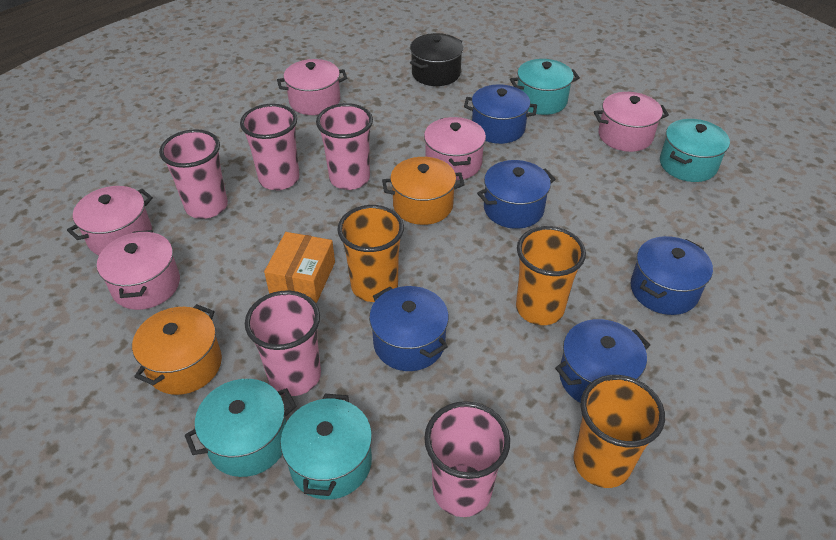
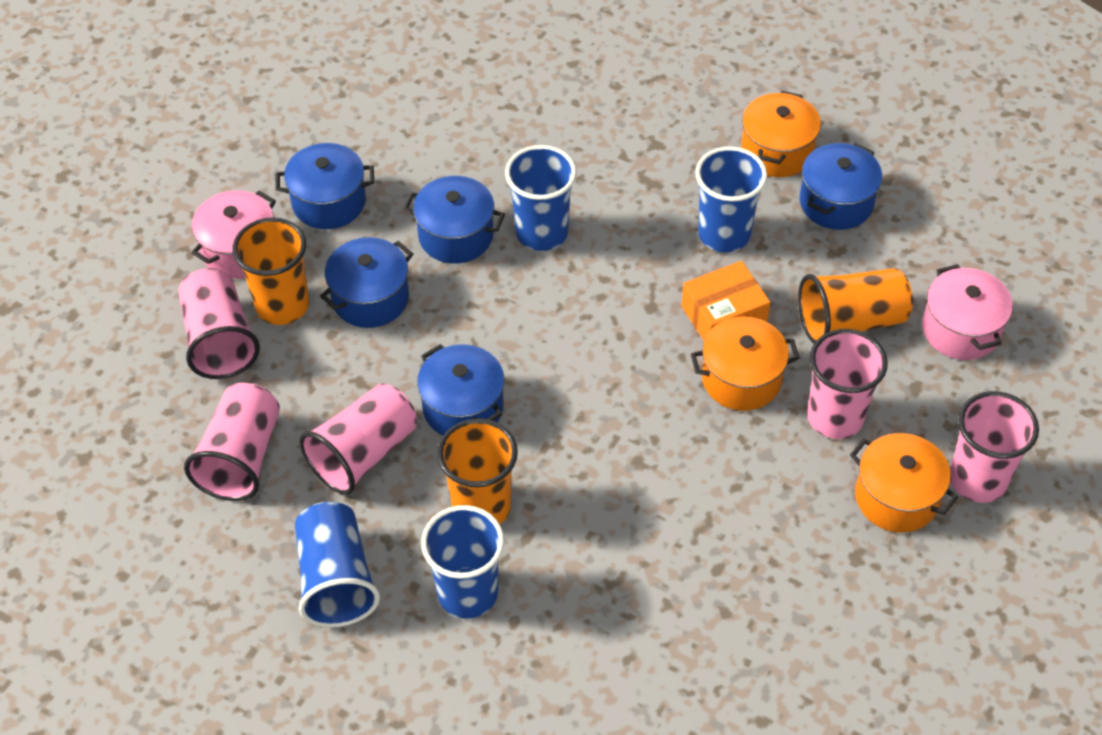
black pot: [410,33,463,86] = 1 -> none = 0
blue cup: none = 0 -> [295,502,380,628] [421,505,504,619] [505,145,577,251] [695,146,767,253] = 4
orange pot: [132,304,222,395] [382,157,465,225] = 2 -> [691,316,800,411] [741,91,821,177] [850,433,958,532] = 3
pink pot: [67,186,153,255] [97,230,180,310] [277,59,347,115] [424,117,486,180] [594,92,669,152] = 5 -> [191,190,276,279] [922,264,1013,360] = 2
turquoise pot: [184,379,297,477] [280,394,372,500] [510,59,580,115] [660,119,730,182] = 4 -> none = 0

